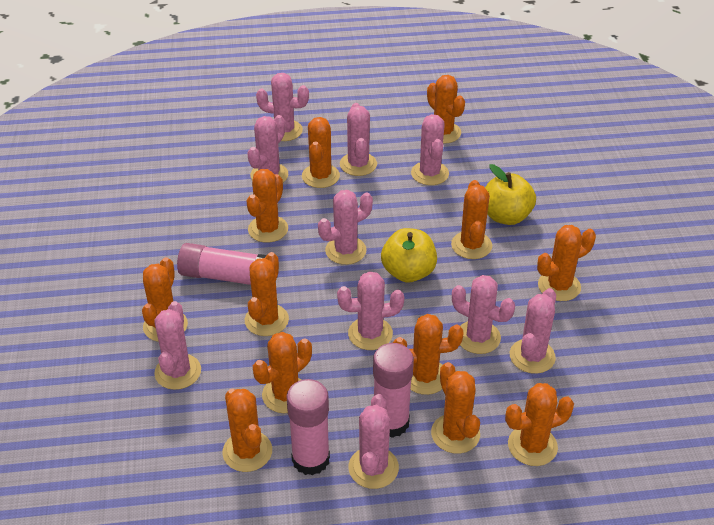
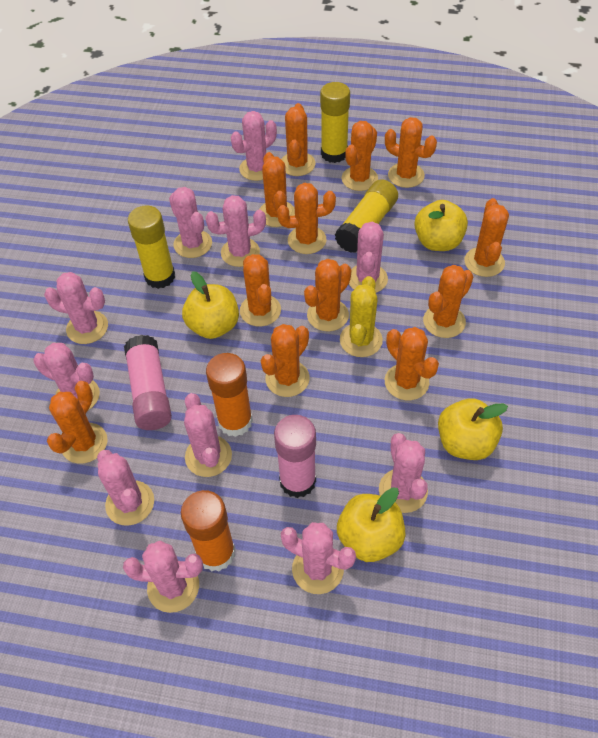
orange glue stick: none = 0 -> [181,490,235,572] [206,353,253,437] = 2
pink cactus: [154,301,201,390] [247,115,288,182] [256,73,309,141] [318,190,373,265] [337,271,404,350] [340,103,377,176] [348,394,399,489] [411,114,449,185] [452,275,515,354] [510,288,556,374] = 10 -> [34,343,100,410] [44,272,108,344] [97,450,154,526] [123,540,203,613] [169,187,212,258] [184,393,232,477] [205,195,266,267] [231,111,277,181] [281,522,356,594] [349,222,388,293] [379,433,428,513] = 11
pink glue stick: [177,243,267,285] [286,379,330,476] [373,343,414,438] = 3 -> [124,335,172,430] [274,415,316,498] = 2
yellow apple: [381,228,437,283] [485,164,536,225] = 2 -> [182,271,239,339] [337,487,406,562] [414,200,468,251] [438,399,508,460] = 4
yellow cactus: none = 0 -> [340,276,383,357] = 1
yellow glue stick: none = 0 -> [128,206,175,289] [320,82,350,163] [335,179,398,253] = 3

